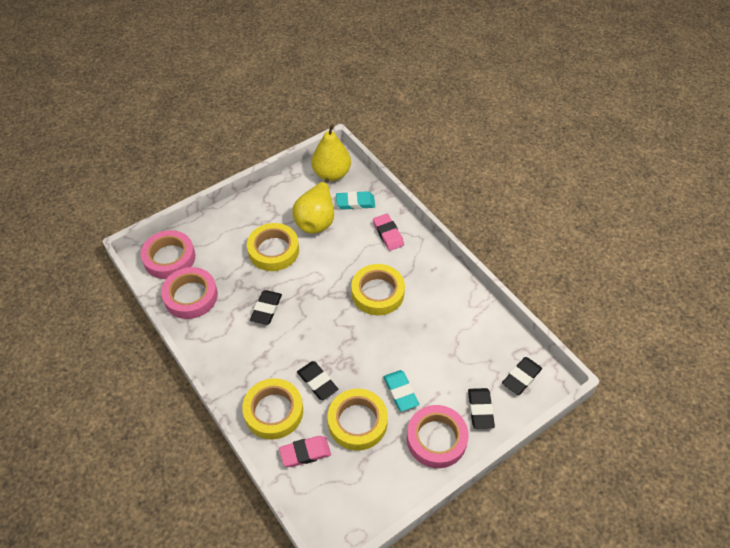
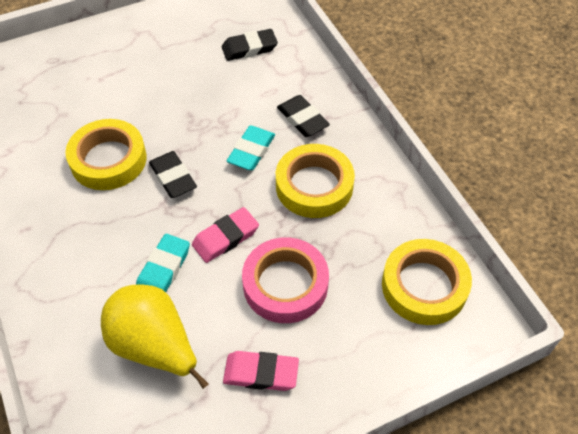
black eraser: [250,290,282,325] [297,361,338,400] [468,388,495,429] [502,357,542,395] = 4 -> [149,151,197,198] [222,29,278,61] [277,95,330,137] = 3
pink tape: [141,230,195,279] [161,267,218,319] [407,405,469,468] = 3 -> [242,237,329,323] = 1
yellow pear: [292,178,334,234] [311,124,351,181] = 2 -> [101,284,209,389] = 1
yellow tape: [242,378,303,440] [247,223,299,271] [328,389,388,450] [351,264,405,316] = 4 -> [65,119,147,190] [276,144,355,218] [382,239,472,325] = 3

